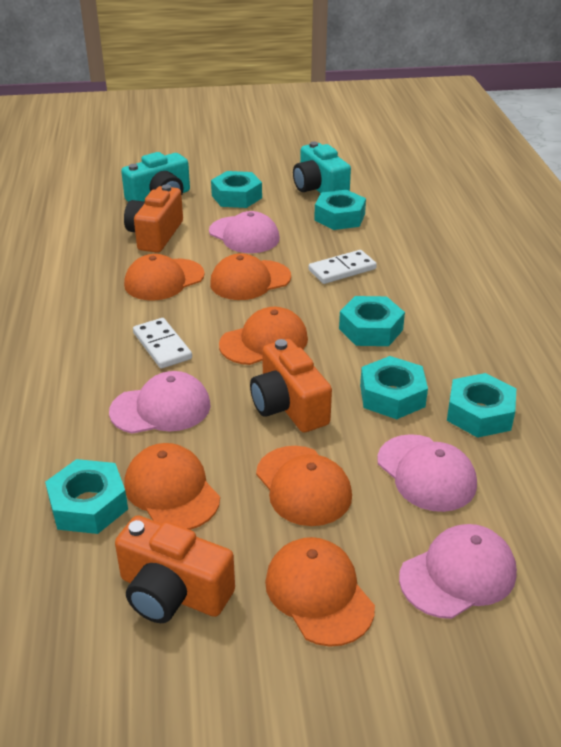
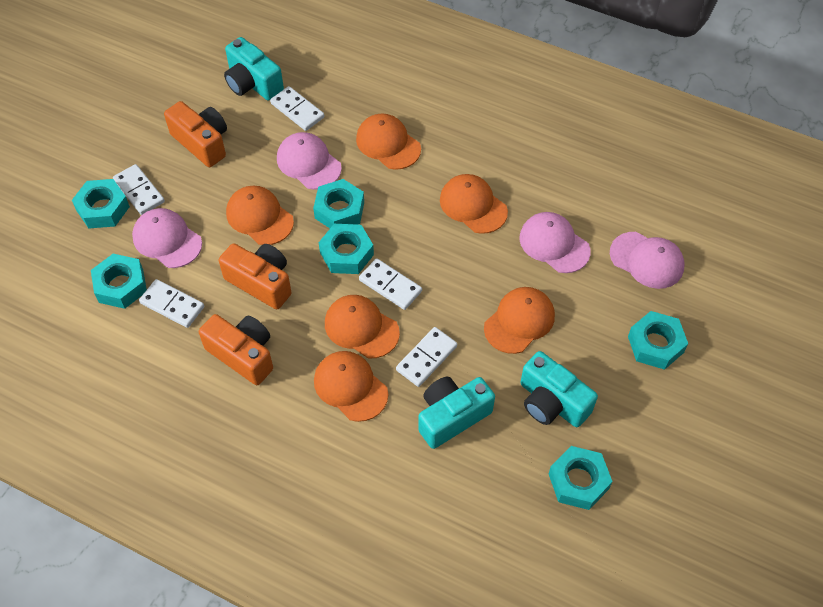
turquoise camera: [121,152,190,202] [293,141,351,193] = 2 -> [224,37,284,100] [418,377,495,449] [520,351,598,427] = 3
white domino: [133,318,192,369] [308,250,377,284] = 2 -> [113,164,165,215] [139,279,204,328] [270,86,324,131] [359,258,422,310] [396,327,457,387] = 5

